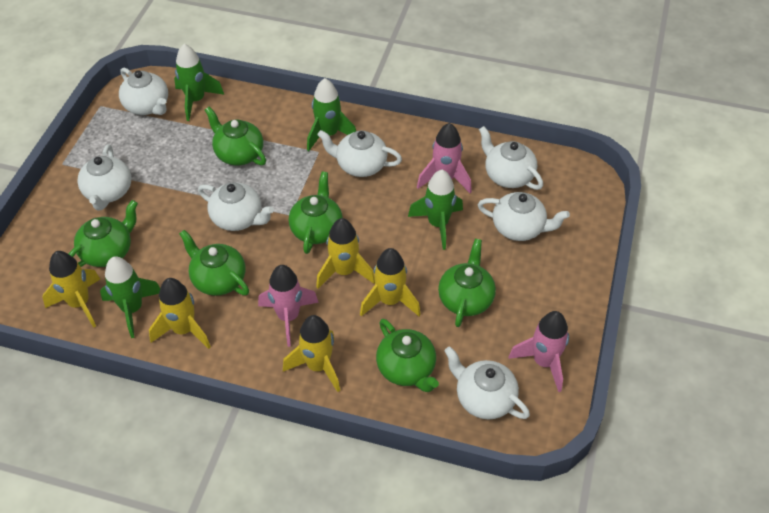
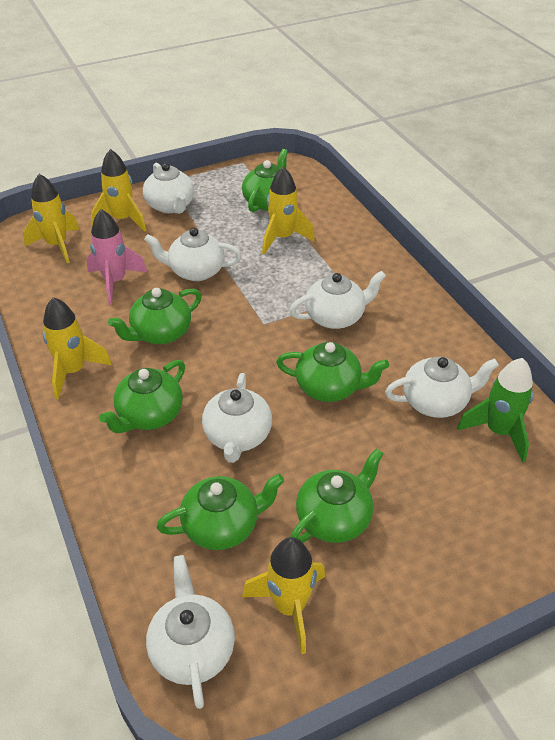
green rocket: [100,256,160,338] [174,44,224,121] [307,78,356,151] [408,170,463,250] = 4 -> [457,358,533,463] = 1
pink rocket: [258,265,319,347] [417,123,472,193] [508,311,569,392] = 3 -> [86,209,147,305] = 1
white teapot: [77,144,131,210] [119,68,168,115] [198,182,274,231] [317,130,402,177] [444,346,530,419] [478,192,570,241] [479,126,543,190] = 7 -> [143,163,194,214] [144,227,242,281] [146,555,235,709] [202,373,272,463] [290,271,386,329] [385,357,499,418] = 6

